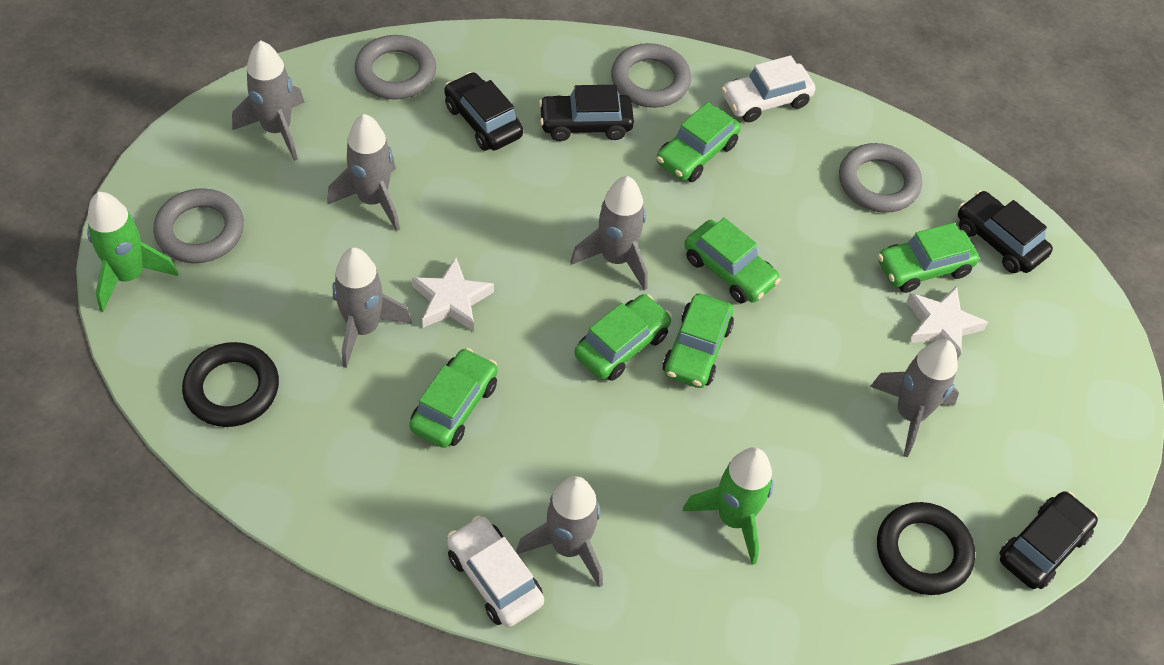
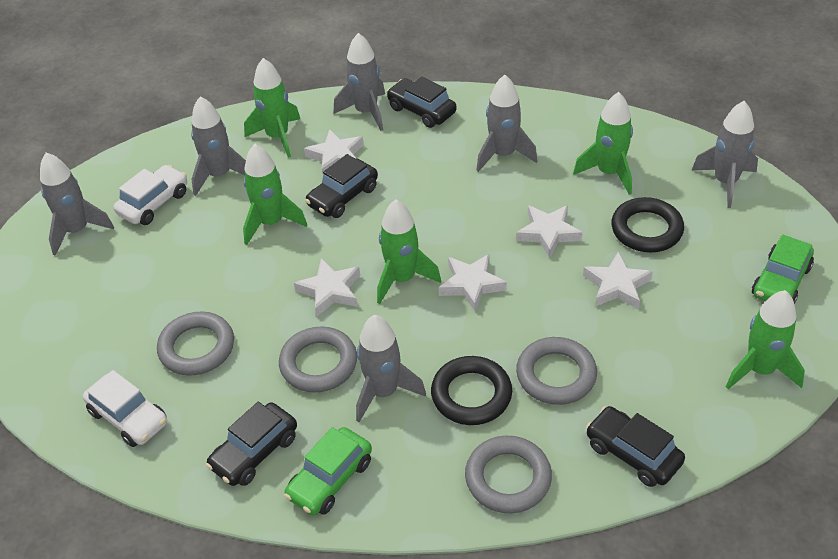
green car: [409,348,497,448] [574,294,672,381] [656,102,741,182] [663,293,734,388] [684,218,781,303] [878,223,979,293] = 6 -> [284,427,372,515] [752,235,814,304] = 2
green rocket: [87,192,178,312] [683,447,773,565] = 2 -> [243,144,307,245] [244,58,300,158] [377,200,441,304] [573,92,633,195] [726,290,805,389] = 5
white star: [412,257,494,331] [906,286,988,361] = 2 -> [294,258,360,317] [304,129,364,174] [438,254,507,311] [516,205,583,258] [583,251,653,309] = 5

